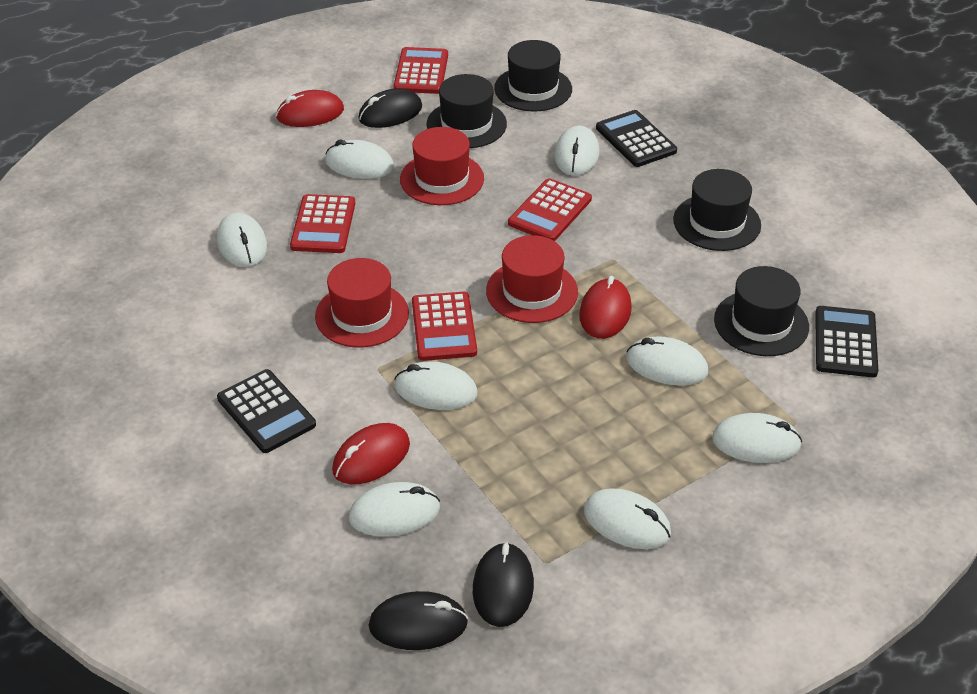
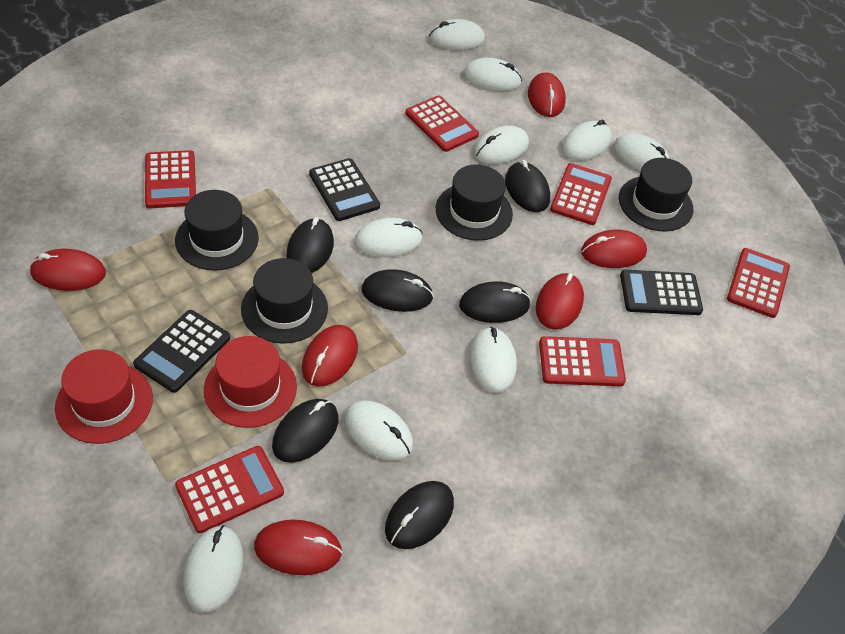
black mouse: [358,89,422,128] [368,591,468,650] [473,542,534,627] = 3 -> [272,399,339,463] [286,217,334,273] [362,269,434,312] [385,481,454,549] [459,281,531,323] [505,160,550,212] = 6
red calculator: [290,194,355,253] [394,47,448,94] [412,292,477,361] [508,178,592,241] = 4 -> [145,150,196,208] [175,446,284,533] [406,95,479,152] [539,336,626,386] [550,163,612,225] [727,248,790,318] = 6
red hat: [315,258,409,348] [400,127,484,205] [486,235,578,323] = 3 -> [55,349,153,444] [204,336,297,428] = 2
red mouse: [276,90,344,127] [332,423,410,485] [579,276,632,339] = 3 -> [30,249,106,291] [254,520,342,575] [302,325,358,387] [528,72,566,117] [536,273,584,330] [581,230,647,268] = 6
white mouse: [217,213,267,267] [325,140,394,179] [349,482,440,537] [394,361,478,410] [554,126,599,176] [584,488,671,549] [626,336,708,386] [712,413,802,463] = 8 -> [183,525,243,613] [344,400,413,461] [354,218,423,257] [429,19,485,50] [464,58,522,91] [469,327,517,393] [474,125,529,164] [562,120,612,161] [613,133,670,171] = 9

